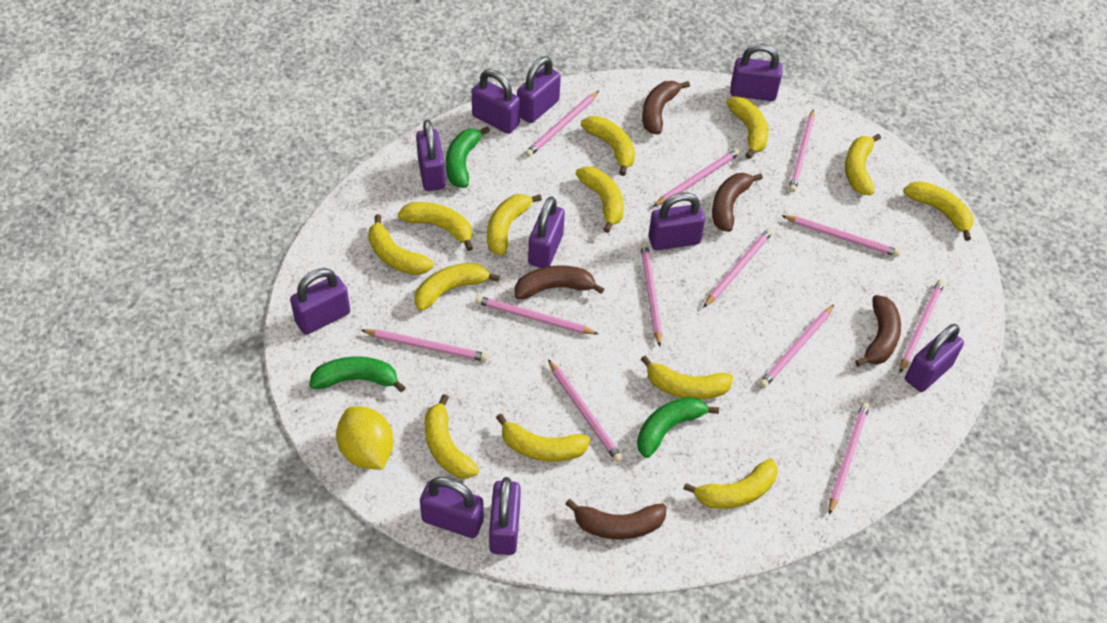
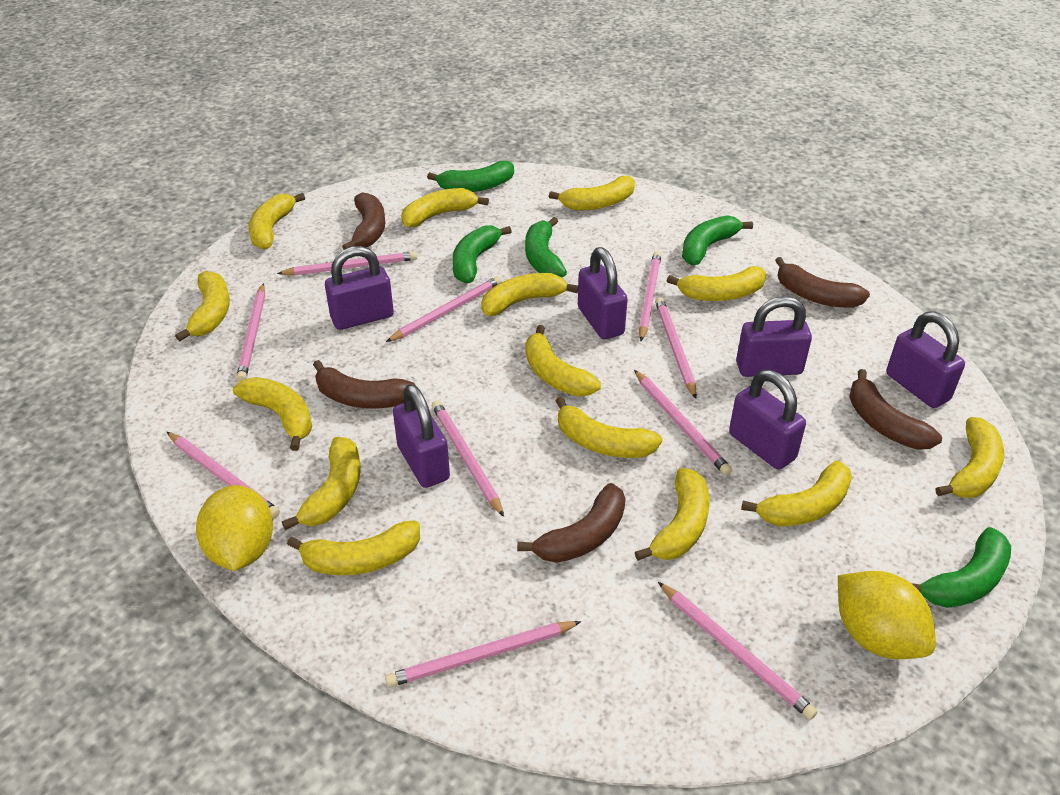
green banana: [309,356,406,392] [446,126,490,188] [637,397,719,458] = 3 -> [427,161,514,192] [452,226,512,283] [525,217,567,277] [682,215,753,265] [912,527,1011,608] = 5
pink pencil: [361,329,488,362] [475,296,599,334] [525,91,599,157] [548,359,623,463] [640,243,662,346] [653,148,740,207] [703,228,773,308] [759,305,834,388] [781,215,901,257] [789,109,814,192] [829,402,870,515] [900,280,945,373] = 12 -> [167,432,280,518] [236,283,265,382] [277,251,417,276] [385,621,582,687] [386,276,502,342] [432,400,504,517] [634,370,732,475] [639,251,661,341] [655,297,697,399] [658,582,818,720] = 10
purple padlock: [290,268,350,334] [416,120,445,191] [420,477,484,538] [472,69,520,134] [489,477,521,555] [517,56,561,123] [528,197,565,268] [648,192,705,250] [730,44,782,101] [905,324,964,392] = 10 -> [325,246,394,330] [393,384,450,488] [578,247,628,339] [729,370,806,470] [736,296,812,377] [886,311,965,408] = 6
yellow banana: [368,215,434,275] [398,202,473,251] [414,263,500,311] [425,394,479,479] [487,194,542,256] [496,413,590,462] [575,166,624,233] [581,116,635,176] [641,356,733,399] [683,458,778,509] [726,97,768,159] [845,134,881,195] [904,181,973,241] = 13 -> [175,271,230,341] [233,377,312,451] [248,193,305,250] [282,437,361,530] [287,521,420,575] [401,188,489,227] [481,273,578,316] [525,325,601,397] [549,176,635,210] [555,397,662,458] [635,468,710,561] [667,266,767,301] [741,461,852,526] [935,417,1004,498] = 14
yellow lemon: [336,406,393,470] = 1 -> [196,485,273,571] [838,571,936,659] = 2

